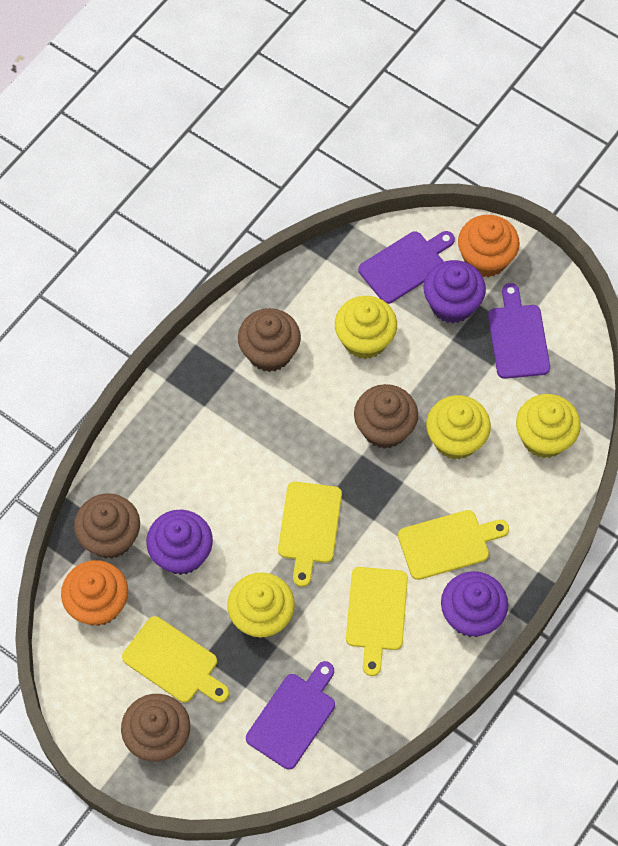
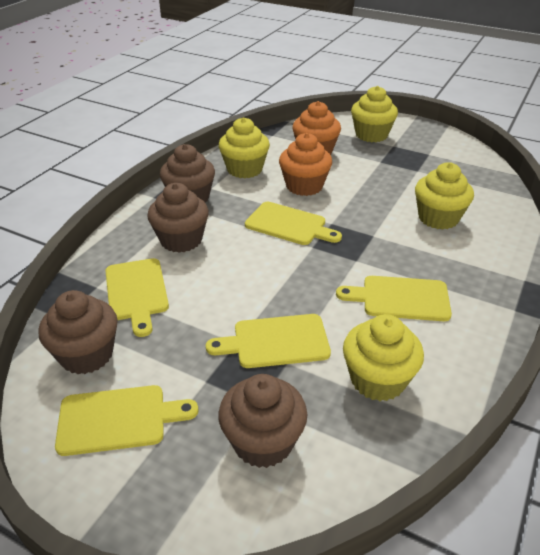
purple cupcake: [146,510,213,575] [424,260,486,323] [441,571,508,637] = 3 -> none = 0
purple cutting board: [246,661,335,770] [358,231,455,304] [488,283,550,379] = 3 -> none = 0
yellow cutting board: [122,616,229,703] [278,482,342,587] [346,567,408,676] [398,510,509,580] = 4 -> [55,385,199,456] [105,258,169,337] [206,314,331,368] [245,202,342,245] [336,276,452,321] = 5

